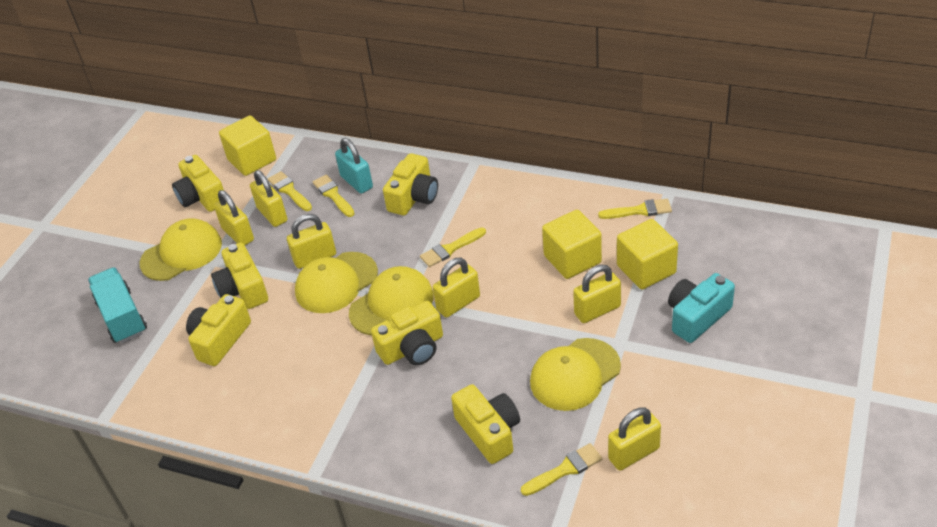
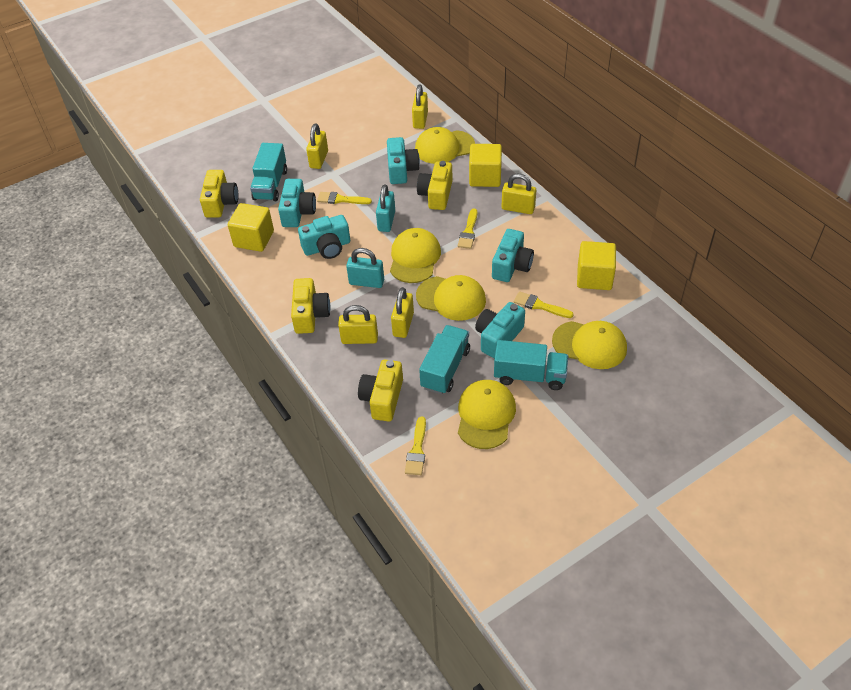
turquoise camera: [668,273,735,343] = 1 -> [278,179,316,227] [298,215,350,259] [387,137,420,184] [475,302,525,358] [492,229,534,282] = 5
turquoise padlock: [335,138,373,194] = 1 -> [346,248,384,288] [376,184,395,232] = 2
turquoise truck: [88,267,147,343] = 1 -> [250,143,287,201] [419,325,470,394] [494,340,568,390] = 3
yellow brush: [268,171,312,211] [312,175,354,217] [420,227,486,267] [521,443,602,496] [598,199,672,219] = 5 -> [317,192,372,204] [405,416,426,475] [457,208,477,249] [514,291,574,318] = 4
yellow camera: [172,155,224,212] [186,294,251,366] [211,242,268,309] [371,301,443,365] [383,153,438,215] [451,384,520,464] = 6 -> [200,170,239,218] [291,278,330,334] [358,360,403,422] [417,161,453,210] = 4
yellow cap: [139,218,222,281] [295,252,378,313] [349,266,434,335] [530,338,621,411] = 4 -> [390,228,441,283] [415,127,475,164] [416,275,486,321] [458,380,516,449] [552,321,627,369] = 5
yellow padlock: [214,190,254,245] [250,170,288,227] [287,214,336,269] [433,258,480,318] [573,265,621,323] [608,407,661,471] = 6 -> [306,123,328,169] [338,305,378,344] [391,287,414,338] [412,84,428,129] [502,174,536,214] = 5

